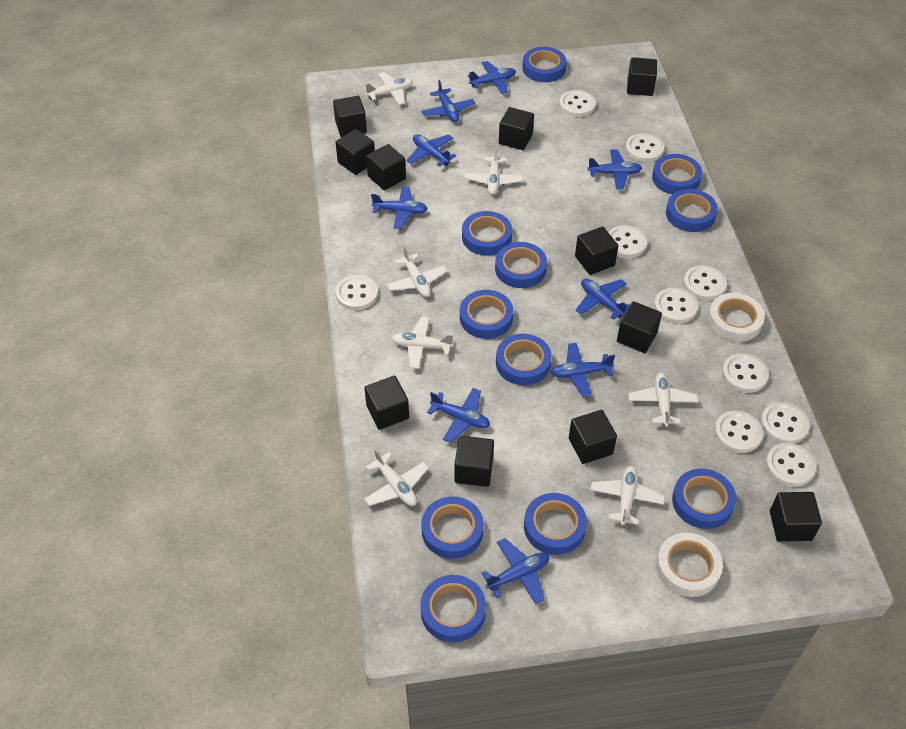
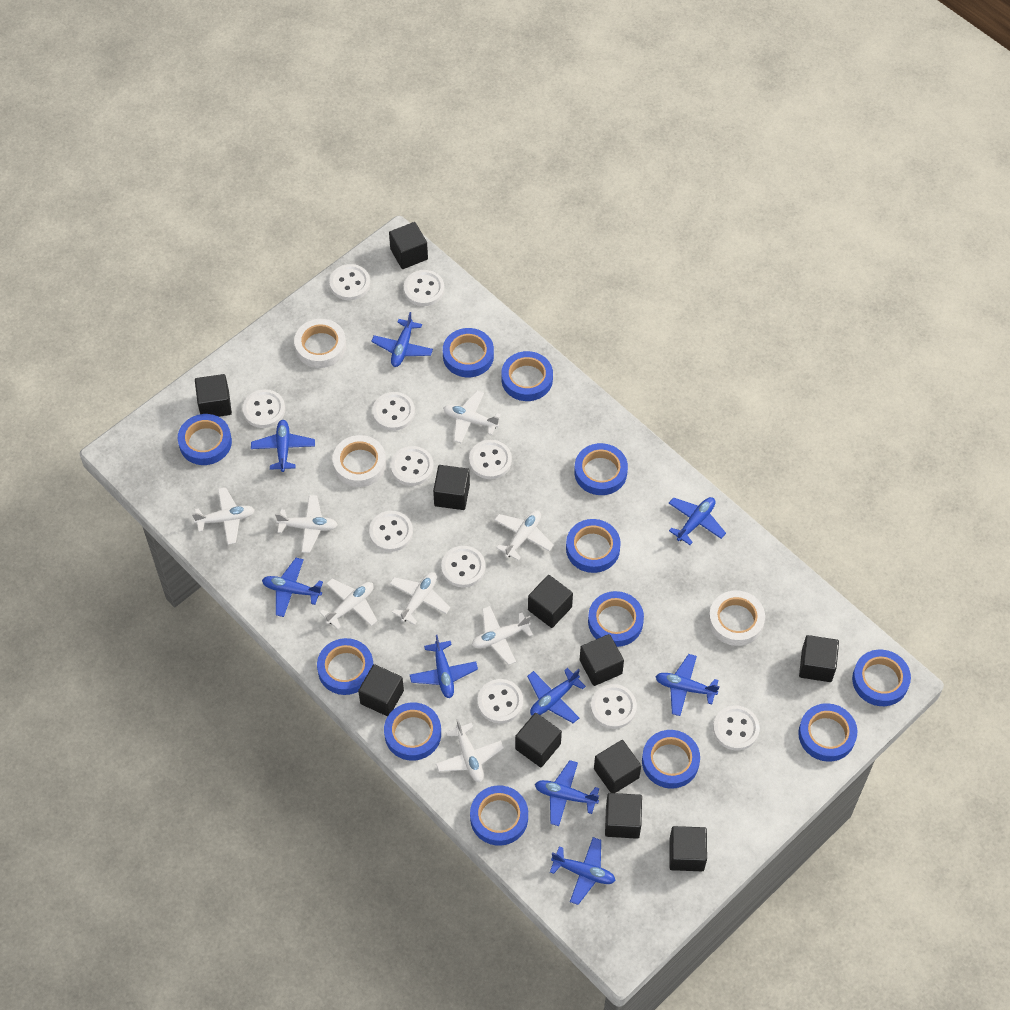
blue tape: [420,575,486,642] [421,496,484,559] [460,290,513,339] [462,211,512,256] [495,242,547,288] [496,334,552,385] [522,47,567,82] [524,493,587,555] [652,154,702,194] [666,189,718,232] [672,469,736,529] = 11 -> [178,414,232,465] [317,638,373,695] [384,702,441,761] [443,328,494,377] [470,785,528,846] [501,351,553,401] [566,519,621,573] [574,443,628,495] [588,591,644,647] [642,730,700,789] [798,703,857,762] [852,650,911,706] = 12
white button: [335,275,378,310] [559,90,596,117] [608,225,647,258] [625,133,664,162] [654,287,698,324] [683,265,727,300] [714,411,763,453] [722,353,769,393] [761,402,810,444] [766,443,816,487] = 10 -> [243,389,285,428] [329,264,370,300] [369,511,413,552] [372,392,415,431] [391,446,434,486] [404,270,444,306] [441,546,485,587] [469,440,512,479] [478,679,523,723] [591,684,637,729] [713,706,760,750] = 11
white plane: [364,72,413,105] [364,449,429,506] [387,246,448,297] [392,316,453,369] [465,147,523,195] [590,466,665,525] [628,373,698,427] = 7 -> [192,487,255,545] [275,495,338,553] [320,579,377,630] [389,572,450,625] [436,719,504,782] [443,391,501,443] [472,606,533,665] [495,510,554,561] = 8
white tape: [656,532,723,597] [708,293,765,342] = 2 -> [294,319,346,368] [333,435,386,487] [709,590,765,646] = 3

